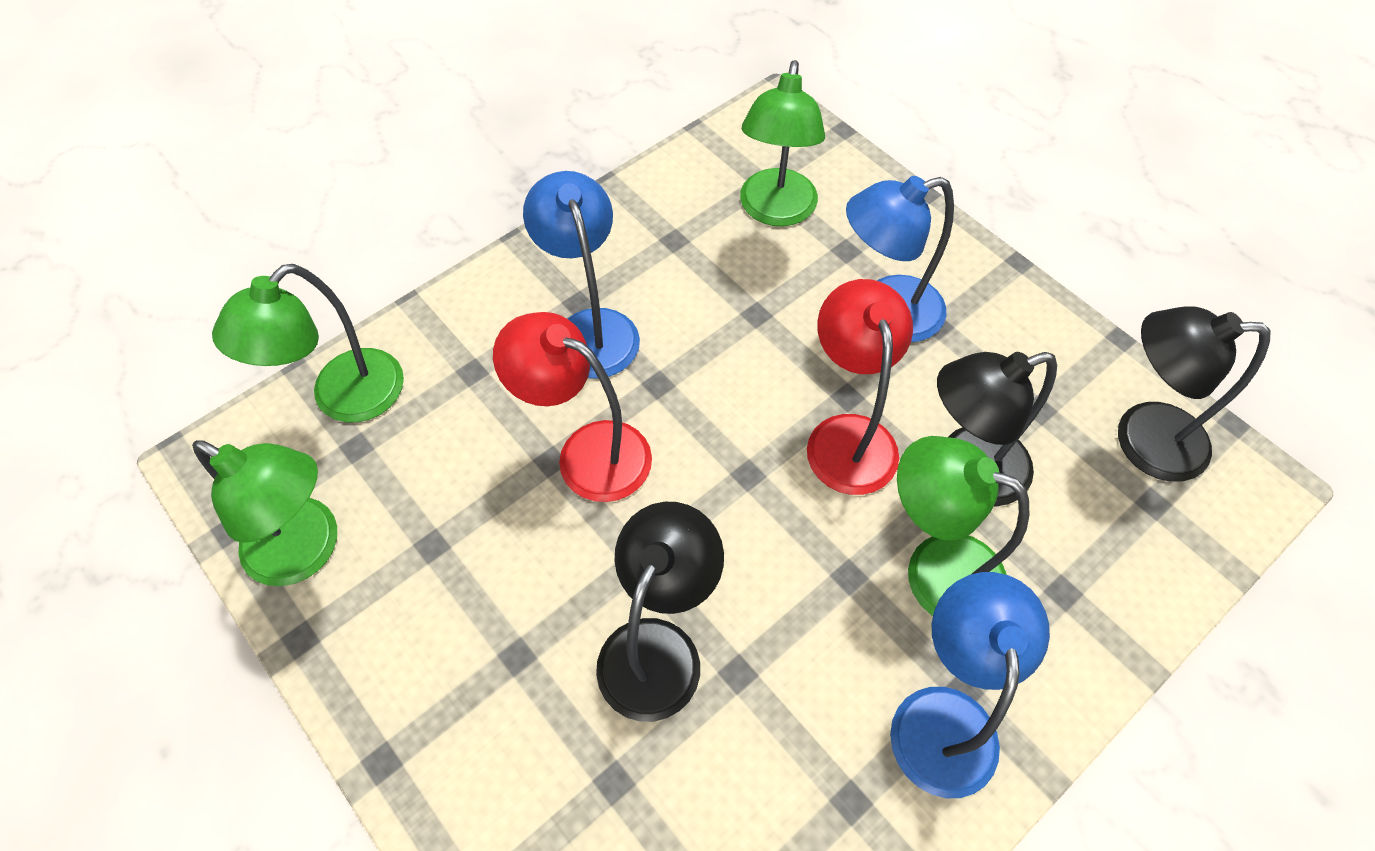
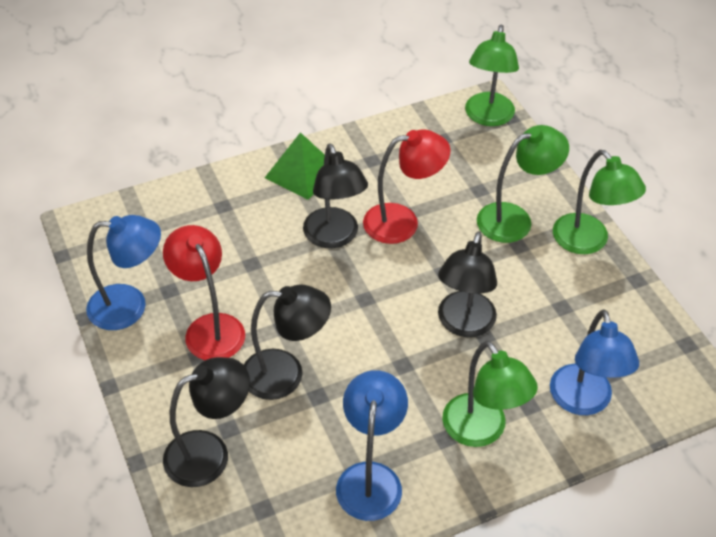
black lamp: [596,502,724,722] [937,352,1057,506] [1118,306,1270,482] = 3 -> [163,357,250,487] [244,285,331,400] [303,144,368,248] [438,231,497,337] = 4
green pyramid: none = 0 -> [265,132,325,200] = 1

